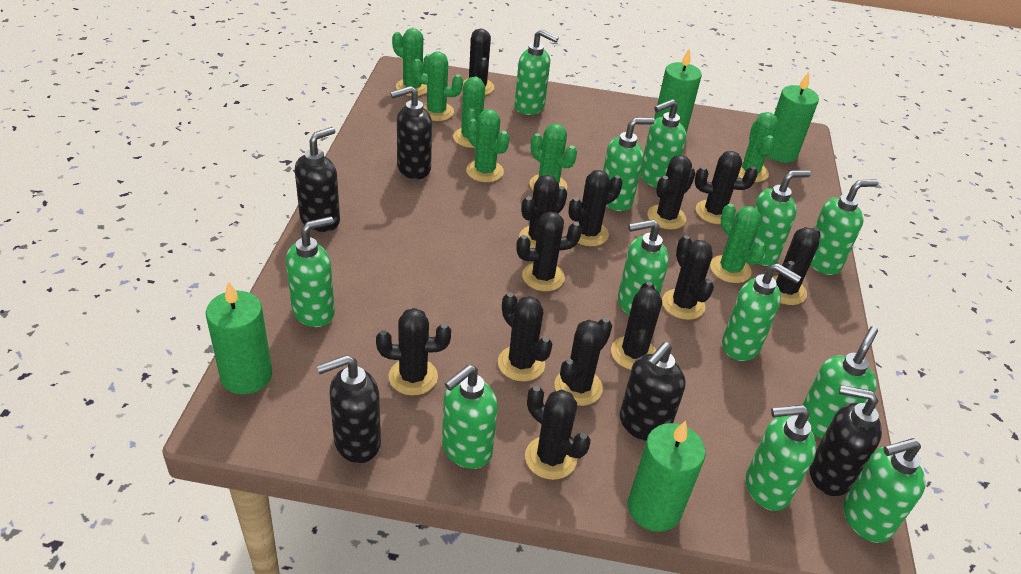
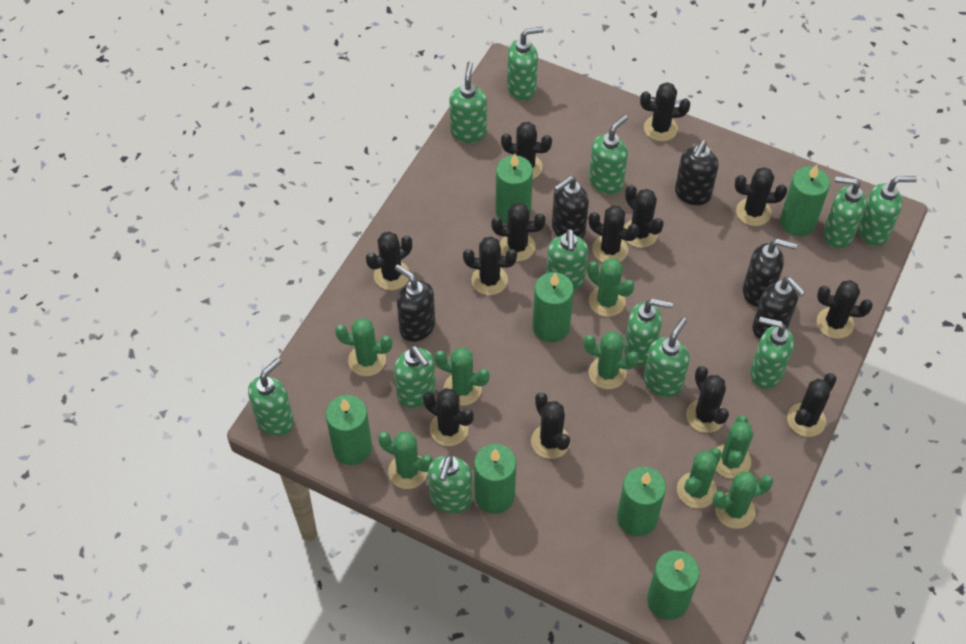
green cactus: [392,28,430,96] [412,52,463,121] [453,77,485,148] [466,109,510,182] [529,124,577,190] [710,204,766,283] [738,112,778,182] = 7 -> [335,318,392,376] [378,432,433,489] [434,348,490,406] [583,331,639,389] [587,258,634,317] [677,448,722,508] [712,471,773,529] [716,415,753,479] = 8
green candle: [206,281,272,395] [628,421,706,532] [654,48,702,133] [767,72,819,163] = 4 -> [326,395,372,465] [474,444,516,514] [495,154,533,224] [532,272,574,342] [617,467,666,536] [647,550,699,620] [780,165,830,236] = 7

